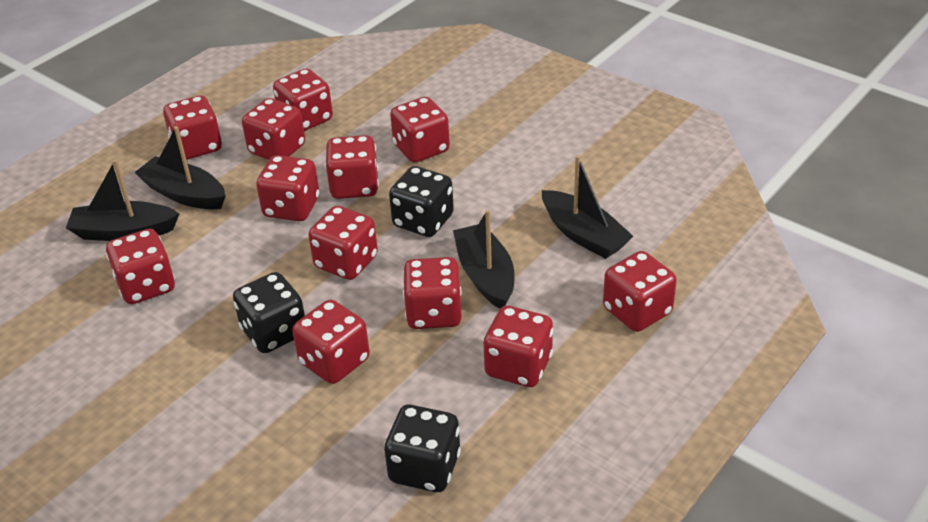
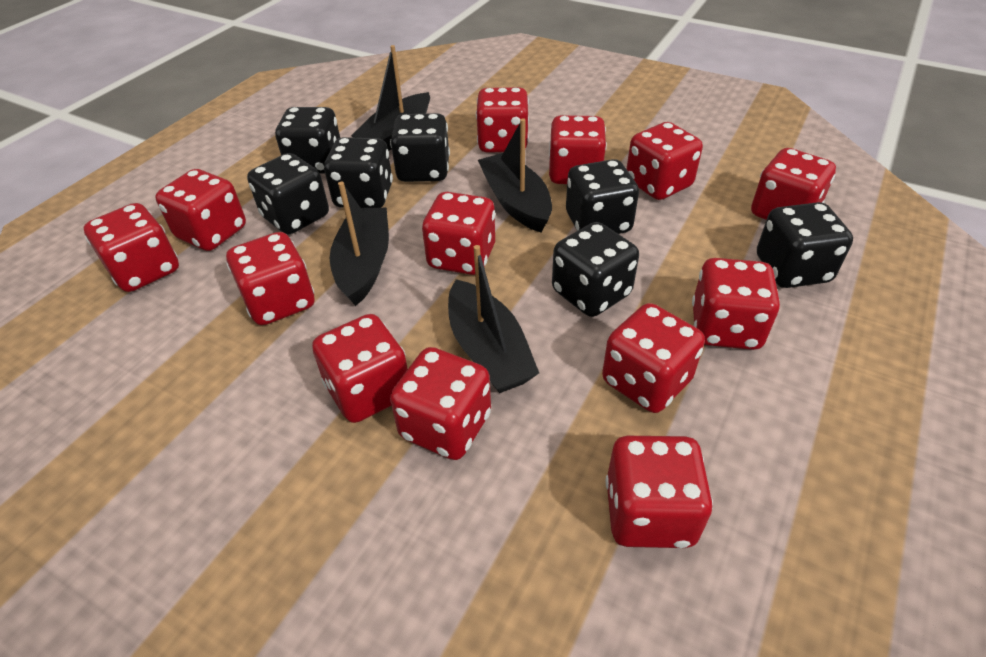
black dice: [233,272,305,353] [384,405,461,492] [389,166,454,237] = 3 -> [247,153,329,234] [275,107,340,173] [324,137,393,208] [390,113,450,182] [552,222,639,317] [566,159,639,234] [757,202,853,288] = 7
red dice: [106,229,175,304] [163,96,222,160] [242,98,305,160] [256,155,319,221] [273,69,333,131] [292,300,370,384] [308,206,378,280] [325,135,379,199] [390,97,450,163] [403,257,462,329] [483,306,553,387] [603,251,677,332] = 12 -> [84,203,179,292] [155,169,246,251] [226,232,314,325] [312,314,408,423] [390,347,491,460] [422,192,495,275] [476,87,529,152] [549,115,607,184] [602,303,705,413] [606,436,713,548] [627,122,703,200] [692,258,780,350] [751,148,836,220] = 13

